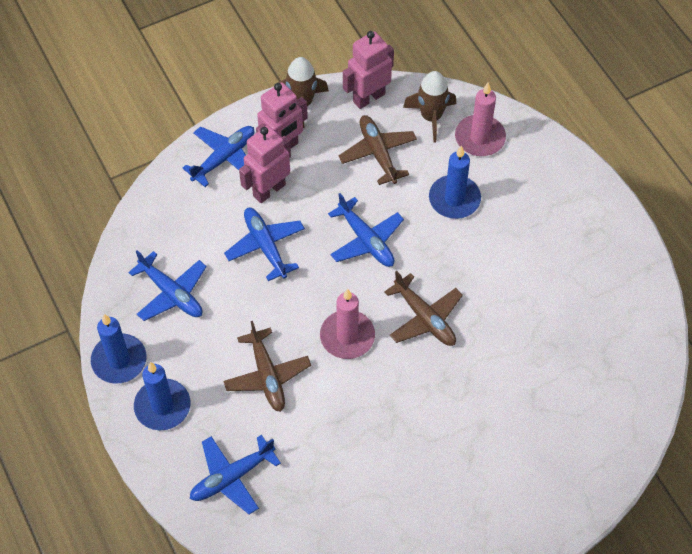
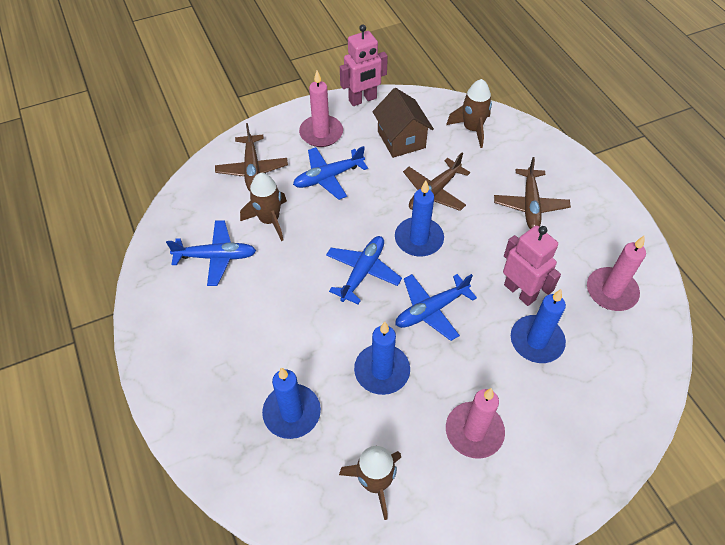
blue candle: [91,314,146,384] [134,362,191,430] [429,145,481,219] = 3 -> [262,367,321,439] [354,322,410,395] [395,181,444,257] [511,289,566,363] = 4
blue plane: [128,250,207,321] [182,126,254,187] [190,435,281,515] [224,208,305,281] [328,193,404,267] = 5 -> [166,220,256,286] [293,146,368,200] [326,236,402,304] [395,274,477,341] = 4
brown house: none = 0 -> [373,88,434,158] = 1
brown rocket: [278,57,329,128] [403,71,456,142] = 2 -> [240,173,287,241] [339,446,401,520] [446,79,492,148] = 3
pink candle: [320,289,375,359] [455,82,506,156] = 2 -> [299,70,343,147] [446,388,505,459] [587,235,646,311] = 3
pink robot: [239,126,291,203] [256,82,308,148] [343,31,394,109] = 3 -> [340,25,388,106] [503,225,561,306] = 2

